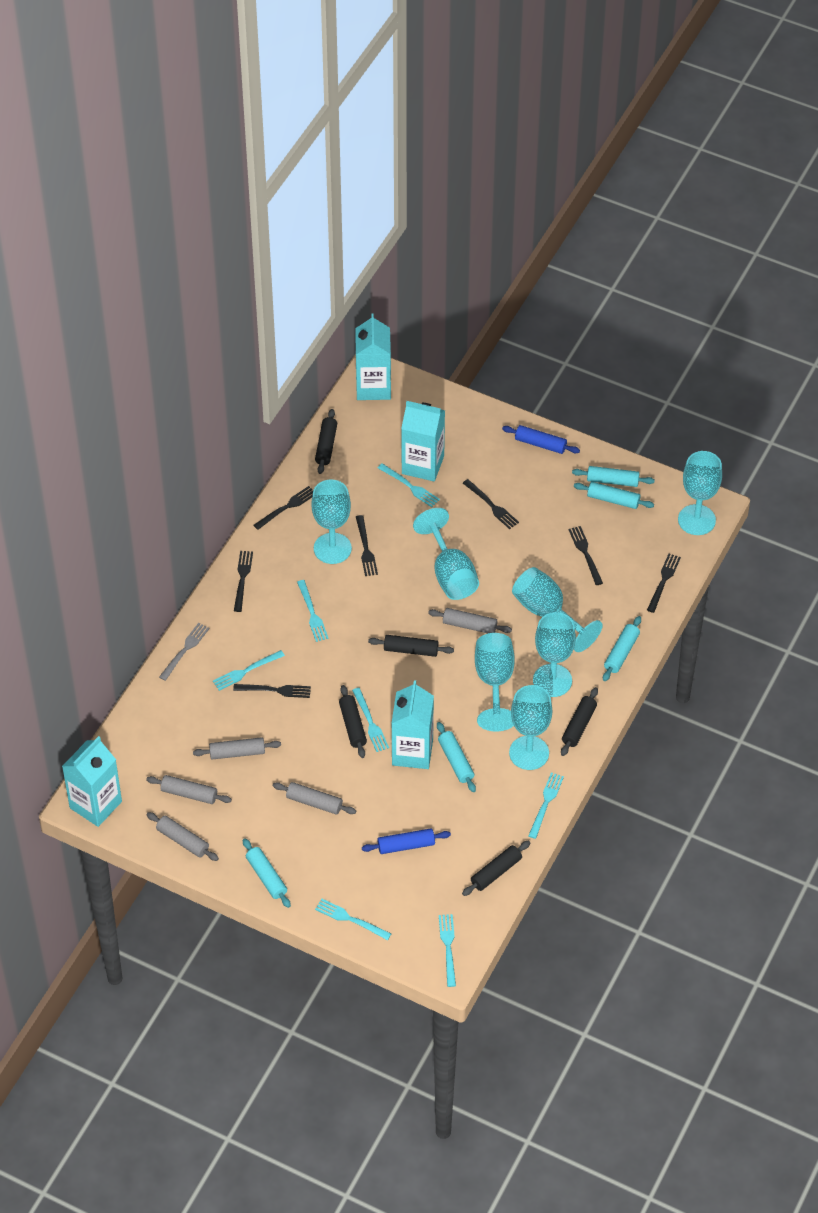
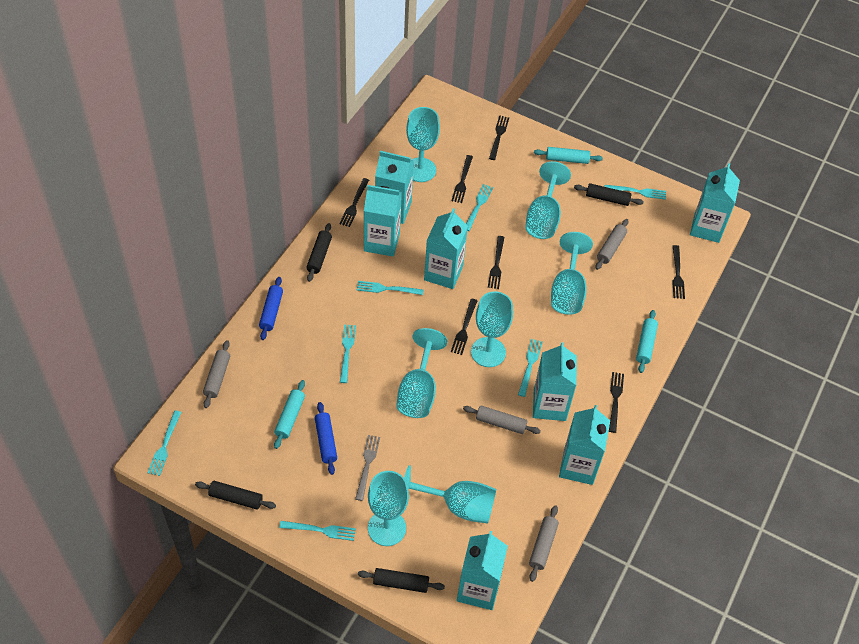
black rolling pin: [315,409,337,474] [339,685,367,758] [368,635,454,657] [462,840,530,896] [561,687,598,756] = 5 -> [195,481,276,510] [306,223,332,282] [358,568,445,593] [574,183,644,206] = 4
grey rolling pin: [146,775,232,804] [146,812,219,861] [193,737,281,760] [273,782,356,815] [428,608,512,633] = 5 -> [203,340,230,408] [463,405,541,434] [529,505,559,582] [596,219,628,270] = 4
turquoise carton: [62,736,122,827] [355,313,391,400] [392,680,434,769] [401,401,445,481] = 4 -> [364,185,402,257] [375,151,414,224] [424,208,468,289] [457,531,508,610] [533,342,577,421] [559,405,610,485] [690,163,740,243] = 7
turquoise rolling pin: [243,838,291,908] [437,722,476,792] [572,466,655,487] [574,482,654,509] [603,616,641,681] = 5 -> [274,380,305,449] [534,147,603,164] [636,310,658,373] = 3

